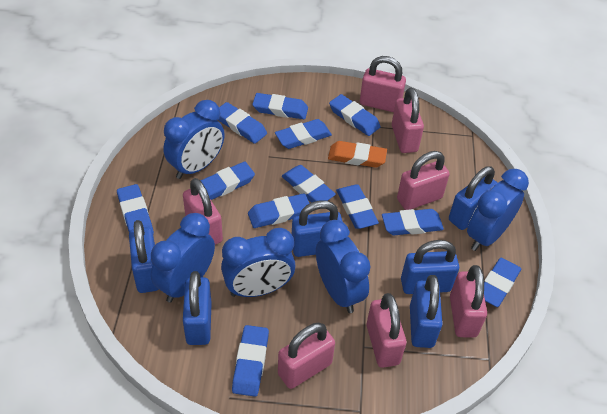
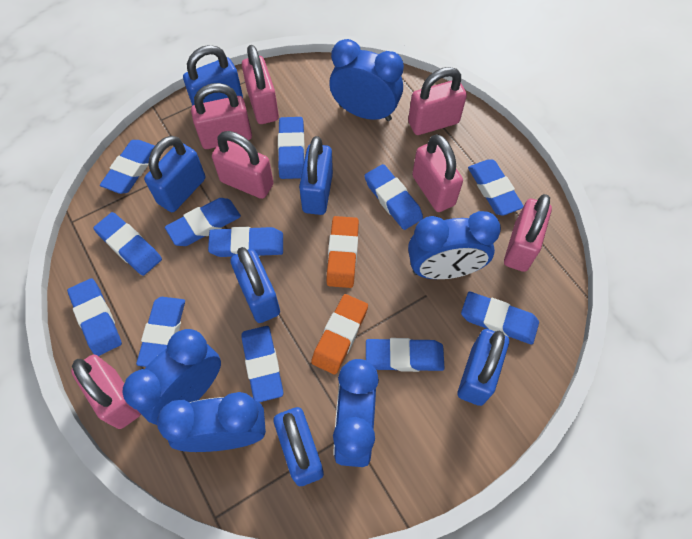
orange eraser: [328,141,387,168] = 1 -> [311,294,368,374] [326,216,359,288] = 2

